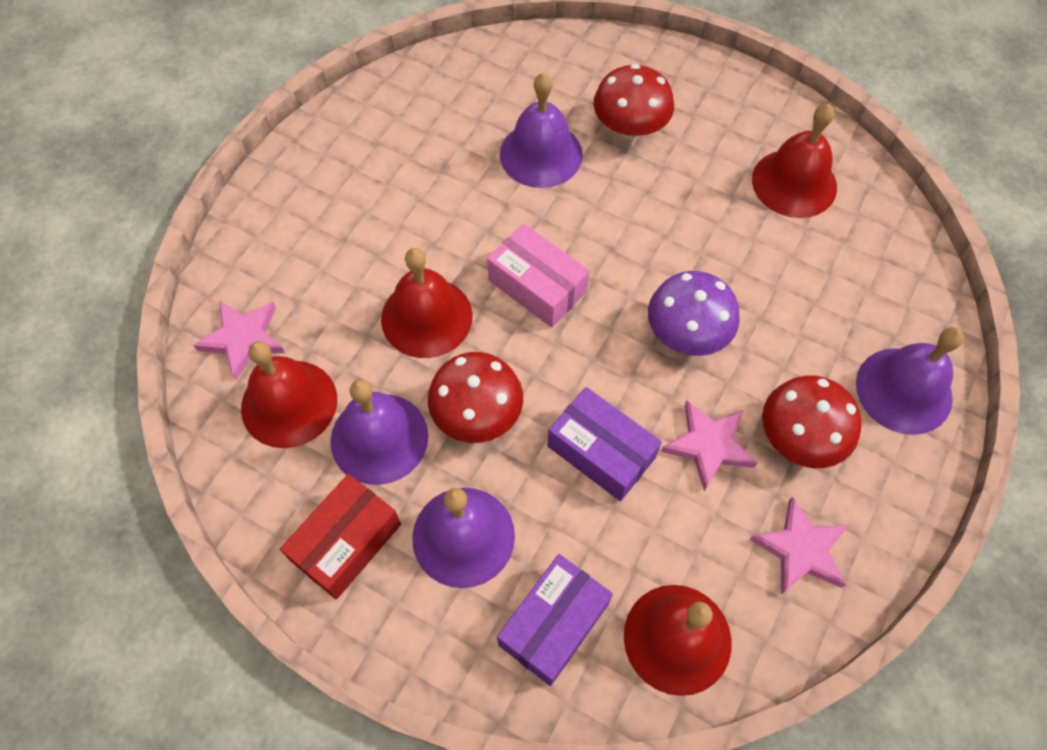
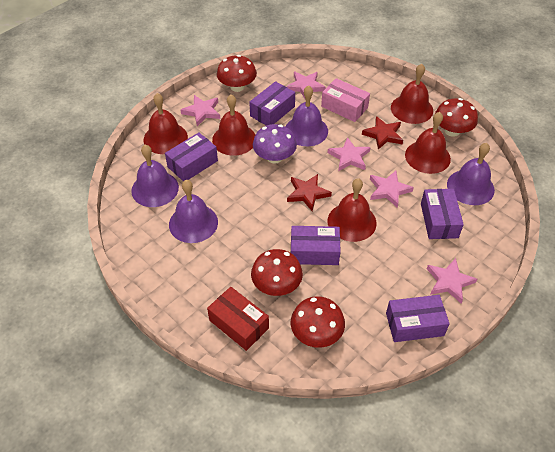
pink star: [193,300,285,381] [661,400,757,491] [750,496,849,594] = 3 -> [180,95,220,126] [286,72,326,99] [328,137,371,171] [370,171,414,207] [427,258,477,303] = 5
purple box: [497,554,613,686] [547,387,662,501] = 2 -> [165,132,218,181] [249,81,295,126] [291,226,341,265] [386,295,450,342] [421,189,464,239] = 5
red bell: [241,341,337,448] [381,248,473,358] [624,585,732,696] [752,104,837,218] = 4 -> [144,93,188,154] [212,94,255,156] [328,178,377,242] [391,64,433,124] [405,112,451,174] = 5
red mushroom: [428,352,523,443] [593,64,674,139] [762,376,862,468] = 3 -> [217,55,257,92] [251,249,303,296] [291,296,345,348] [435,98,478,137] = 4
red star: none = 0 -> [287,174,332,211] [362,116,403,150] = 2

